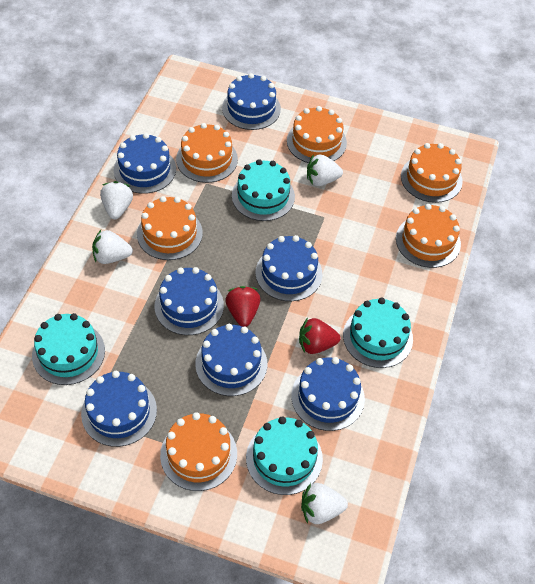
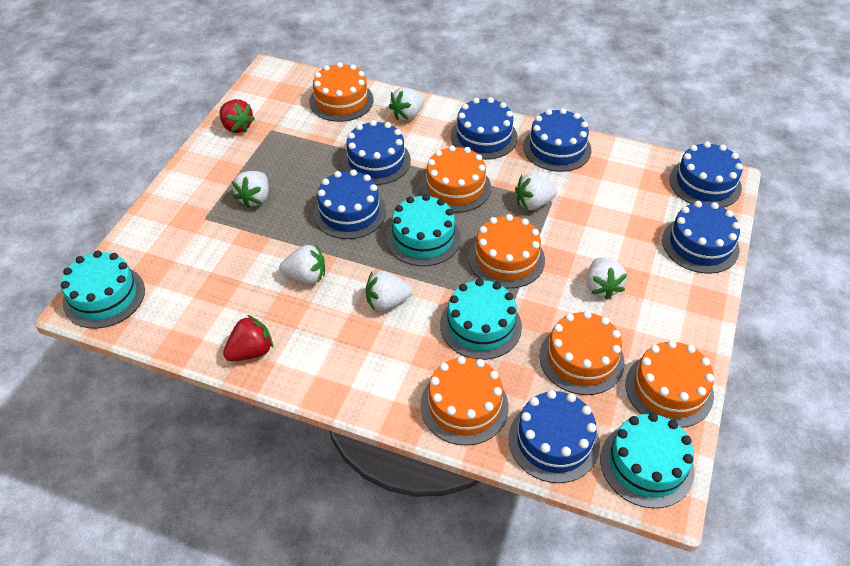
white strawberry: [92,230,133,264] [100,181,133,219] [301,483,348,524] [307,154,343,186] = 4 -> [232,171,269,208] [279,245,325,284] [366,271,413,311] [389,87,425,121] [515,173,558,210] [586,258,627,300] = 6

